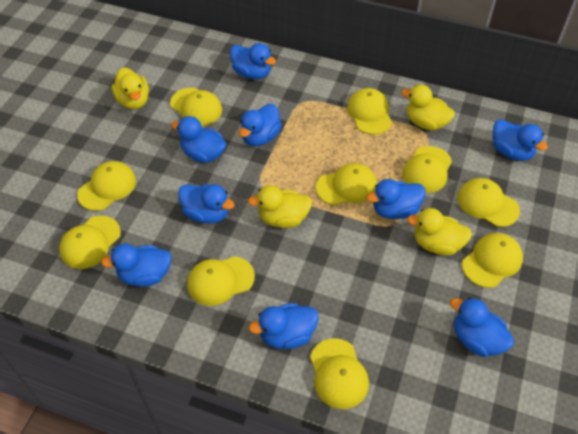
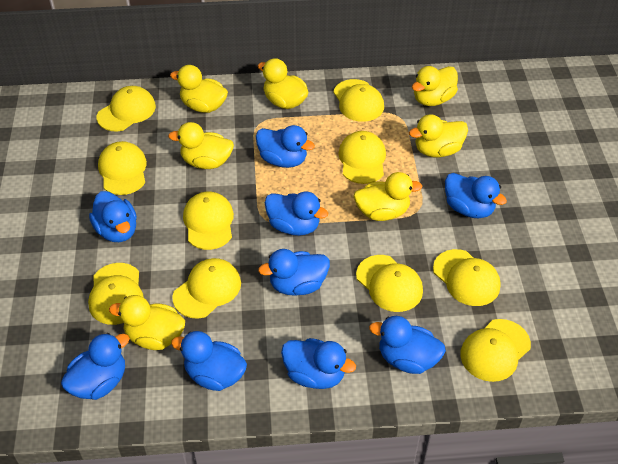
yellow duck: [112,68,149,109] [248,185,312,228] [401,85,455,130] [407,208,472,256] = 4 -> [109,295,185,350] [168,122,234,169] [170,65,228,113] [258,58,308,109] [354,172,422,221] [409,114,468,157] [412,66,458,106] = 7

